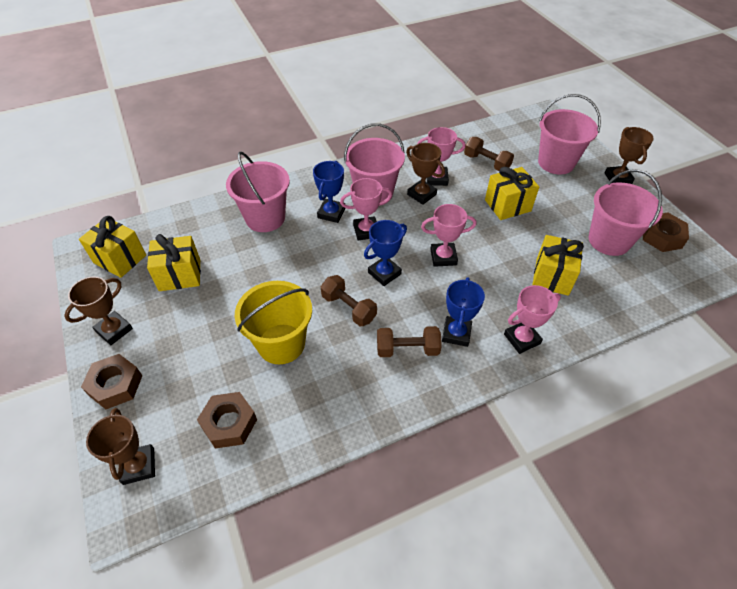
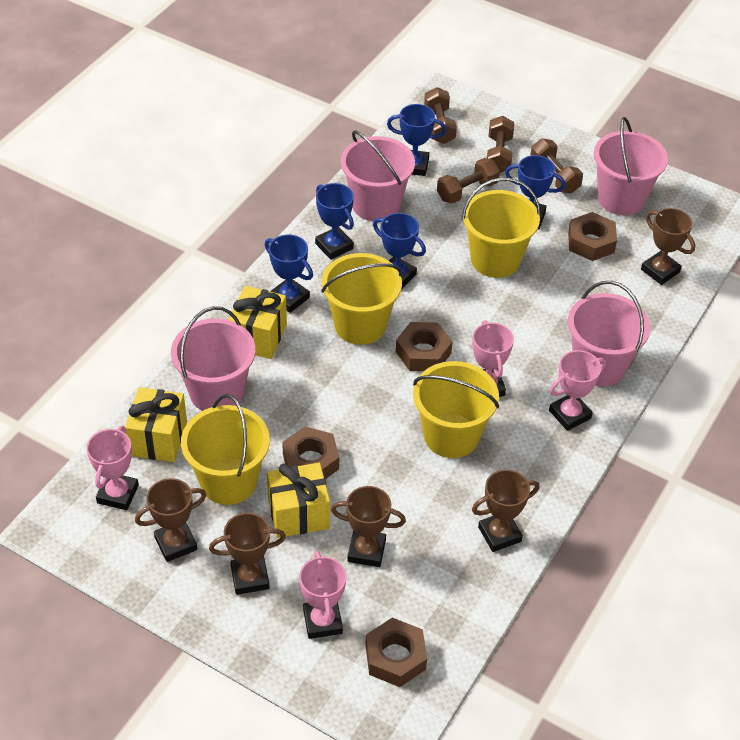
blue trophy: [313,161,345,223] [364,220,407,286] [442,277,485,347] = 3 -> [265,234,313,313] [315,183,354,260] [373,213,426,288] [387,104,447,176] [505,155,566,230] = 5
brown dumbbell: [321,275,377,326] [377,326,442,357] [464,137,514,171] = 3 -> [424,87,457,144] [437,158,500,204] [487,116,514,173] [530,138,583,193] = 4
brown nut: [81,354,142,409] [197,392,257,449] [643,213,689,252] = 3 -> [282,426,339,479] [365,618,427,687] [396,322,453,371] [568,212,617,261] = 4
brown trophy: [64,276,133,345] [86,408,155,485] [406,143,445,205] [604,127,654,184] = 4 -> [135,478,206,562] [209,513,286,595] [331,486,406,567] [472,470,540,552] [641,208,695,285] = 5
yellow bucket: [235,281,312,364] = 1 -> [181,394,270,505] [321,253,402,345] [413,361,499,458] [462,177,541,278] = 4
yellow gift: [79,216,146,278] [147,234,201,291] [485,167,539,220] [532,235,584,296] = 4 -> [125,387,187,462] [228,286,287,359] [267,463,330,538] = 3

